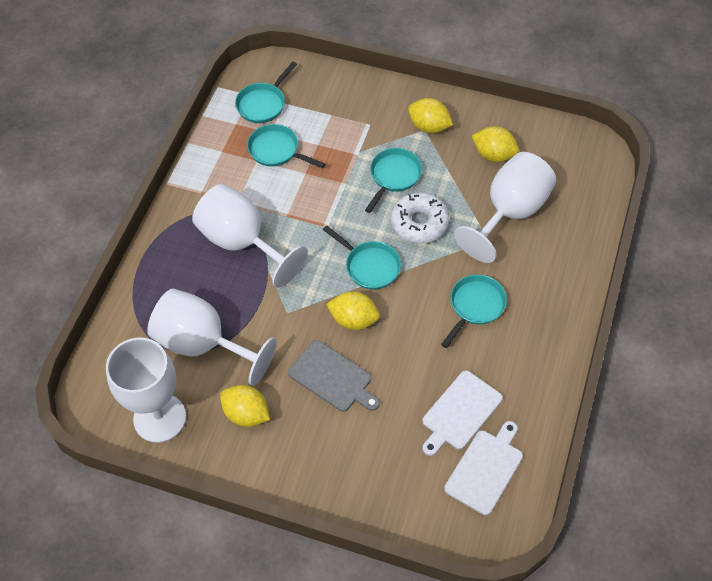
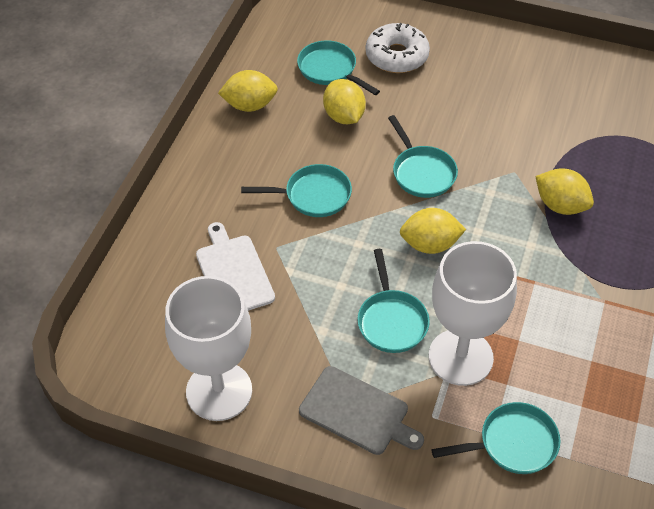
white cutting board: [422,371,503,456] [444,421,523,515] = 2 -> [196,222,275,311] = 1
white goblet: [106,337,186,443] [147,289,277,386] [192,184,308,288] [454,152,556,263] = 4 -> [165,276,252,421] [429,241,517,386] = 2

